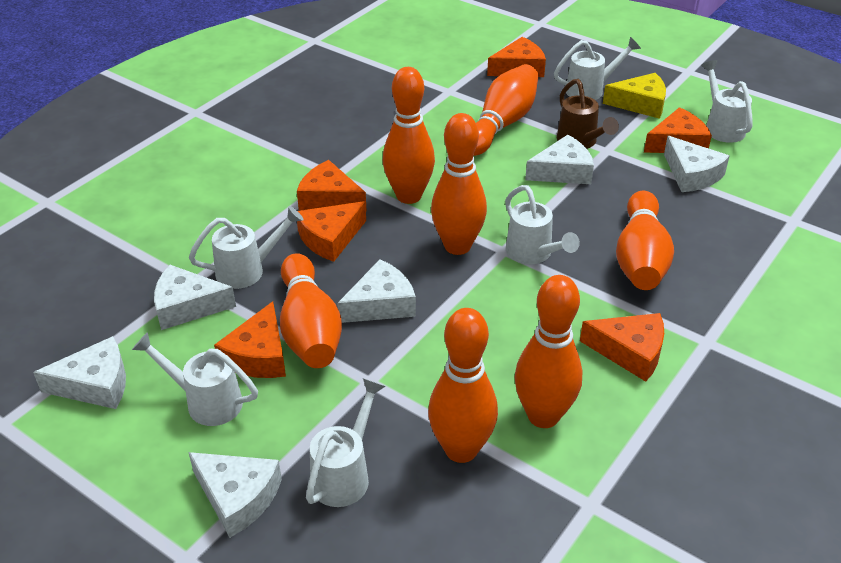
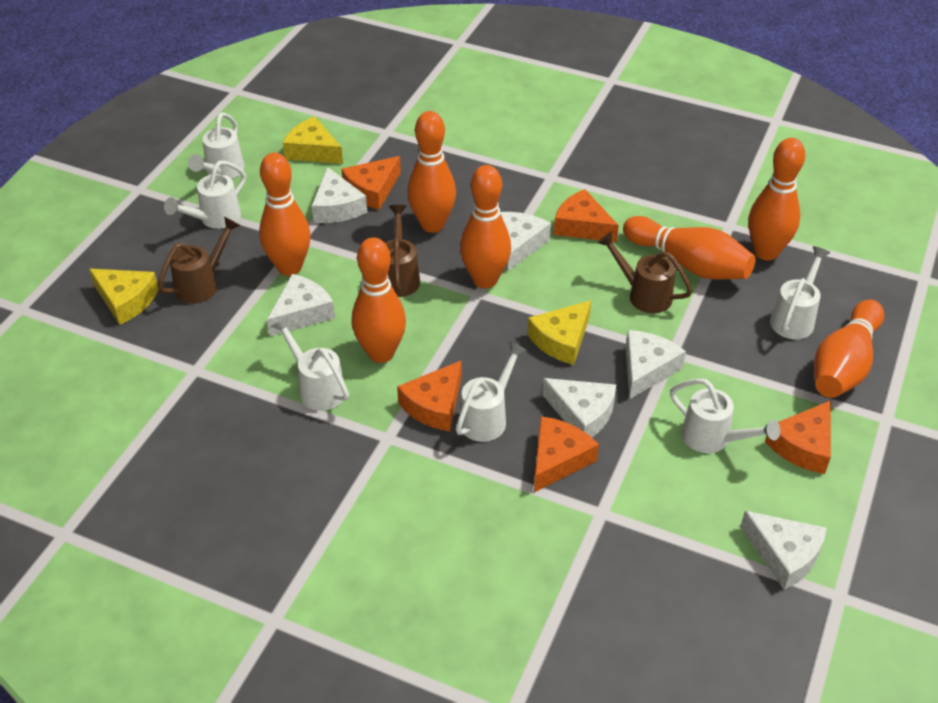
brown watering can: [557,79,619,149] = 1 -> [157,217,240,304] [385,205,420,297] [598,232,693,313] = 3
orange cheese: [214,301,286,378] [297,160,367,211] [297,201,366,262] [487,37,546,77] [580,313,664,382] [644,107,712,153] = 6 -> [341,156,401,210] [397,360,462,431] [534,417,599,492] [554,189,619,242] [765,400,831,474] = 5
yellow cheese: [603,73,666,119] = 1 -> [89,269,159,325] [283,116,343,164] [527,300,591,365] = 3

